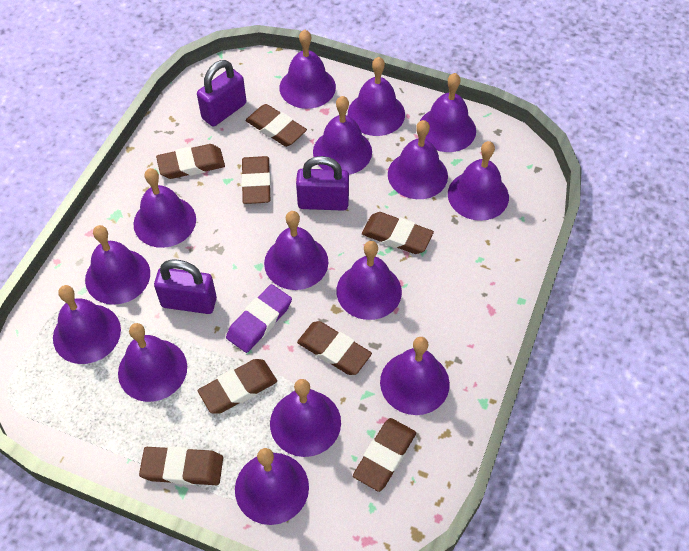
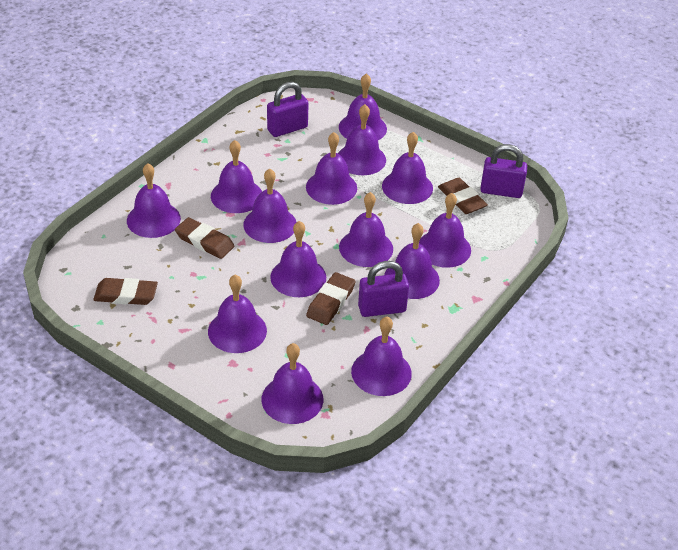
brown eraser: [139,446,223,485] [156,144,225,179] [198,359,277,414] [241,156,271,204] [245,104,307,147] [297,321,372,375] [353,418,416,492] [362,212,434,254] = 8 -> [93,278,158,305] [175,217,234,259] [306,272,355,325] [438,178,488,214] = 4
purple bell: [53,285,121,364] [85,225,150,305] [118,323,187,402] [133,168,196,248] [235,448,309,525] [264,211,329,290] [270,379,341,457] [279,30,336,109] [313,96,372,175] [336,241,402,320] [348,57,405,136] [380,337,450,415] [388,120,448,199] [420,73,476,152] [448,141,509,221] = 15 -> [127,163,181,238] [208,275,267,353] [211,140,262,213] [243,169,296,243] [262,343,324,424] [270,221,326,297] [306,132,357,205] [338,104,386,175] [339,73,387,140] [339,192,393,267] [351,317,412,396] [382,132,433,204] [384,223,440,299] [419,193,471,268] = 14
purple eraser: [226,284,292,353] = 1 -> none = 0

